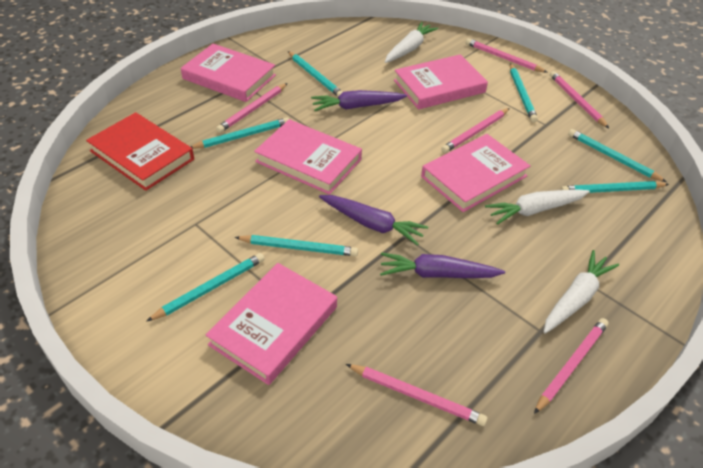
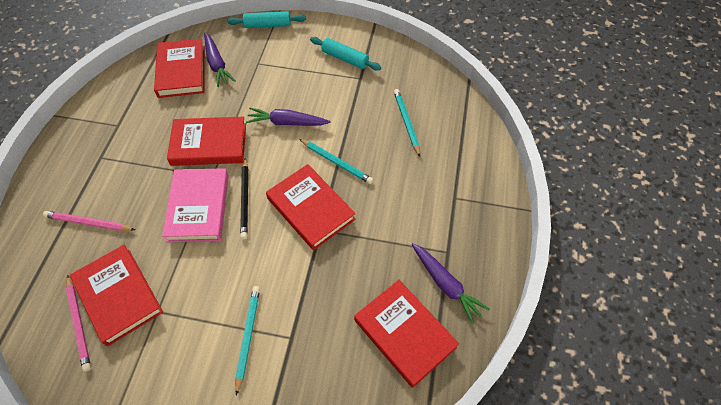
black pencil: none = 0 -> [240,158,248,239] = 1
pink book: [181,44,276,102] [206,263,337,385] [254,119,362,195] [394,54,488,110] [421,134,530,212] = 5 -> [162,168,229,242] = 1
pink pencil: [216,83,288,133] [346,364,488,426] [441,108,510,153] [466,38,548,73] [534,318,609,414] [550,71,609,128] = 6 -> [43,211,135,231] [66,275,91,372] = 2
red book: [86,112,194,191] = 1 -> [70,245,163,346] [154,38,205,98] [167,117,246,166] [266,164,356,250] [354,280,459,388] = 5
turquoise pencil: [146,253,265,322] [191,117,289,149] [234,235,358,256] [288,51,342,97] [510,63,538,122] [561,181,669,193] [568,129,667,182] = 7 -> [235,286,260,396] [299,139,373,184] [394,89,420,157] = 3
turquoise rolling pin: none = 0 -> [227,11,306,28] [310,37,381,71] = 2
white carrot: [385,22,438,63] [485,190,590,225] [544,250,619,334] = 3 -> none = 0

